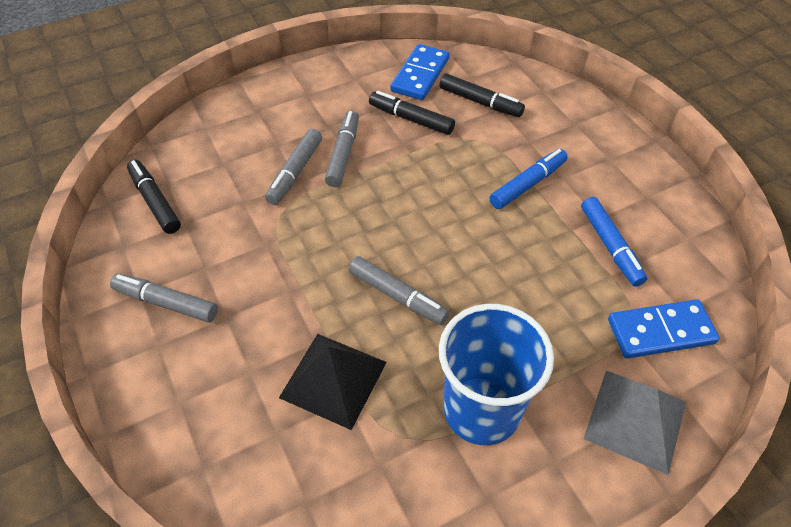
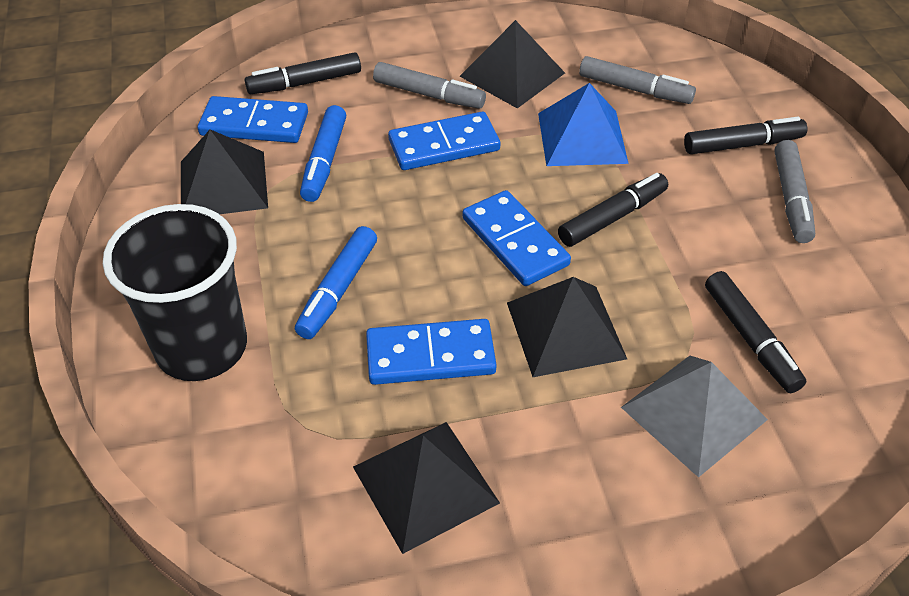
black cup: none = 0 -> [103,204,247,381] = 1
black marker: [127,160,181,234] [369,91,455,135] [439,74,525,117] = 3 -> [245,52,361,94] [558,173,668,247] [684,117,807,154] [705,271,806,393] = 4
black pyramid: [279,334,387,430] = 1 -> [181,130,268,214] [353,422,500,554] [460,20,565,108] [507,277,627,377] = 4
blue cup: [439,304,554,445] = 1 -> none = 0
blue domino: [390,44,450,100] [608,299,719,359] = 2 -> [198,96,308,143] [366,319,497,385] [388,112,500,170] [463,190,571,286] = 4
blue pyramid: none = 0 -> [538,83,629,166] = 1
grey marker: [110,274,218,322] [265,129,322,205] [325,111,359,187] [349,256,449,325] = 4 -> [373,62,486,109] [579,56,696,104] [774,140,815,243] = 3

